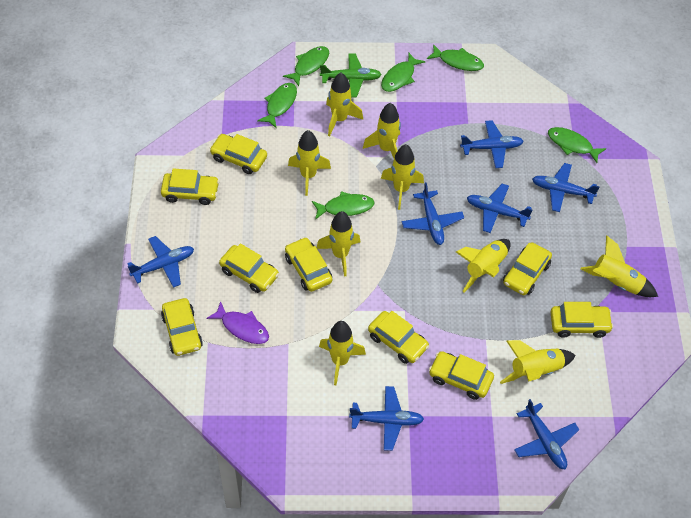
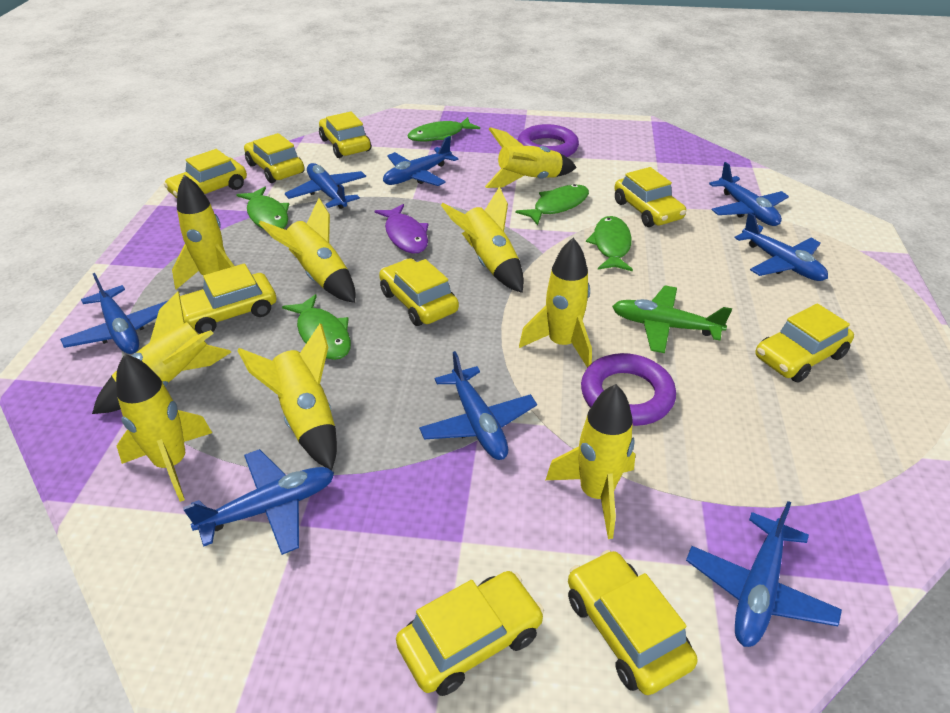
blue plane: [127,236,194,288] [349,386,424,451] [402,183,464,245] [460,120,524,168] [467,184,532,233] [514,399,579,469] [532,163,600,212] = 7 -> [60,273,167,354] [183,449,334,555] [285,163,366,209] [383,136,458,186] [419,351,537,460] [686,501,842,647] [709,162,789,226] [734,212,828,281] = 8
green fish: [257,83,297,128] [283,46,329,86] [312,191,374,220] [381,53,425,92] [427,44,484,71] [548,127,607,163] = 6 -> [236,187,289,229] [282,294,351,360] [407,117,480,141] [515,184,589,225] [586,216,633,271] = 5
purple ring: none = 0 -> [517,124,579,157] [581,353,676,426] = 2

